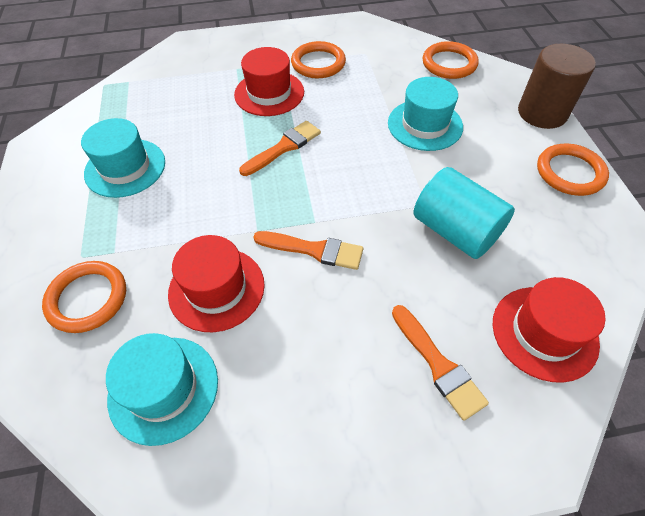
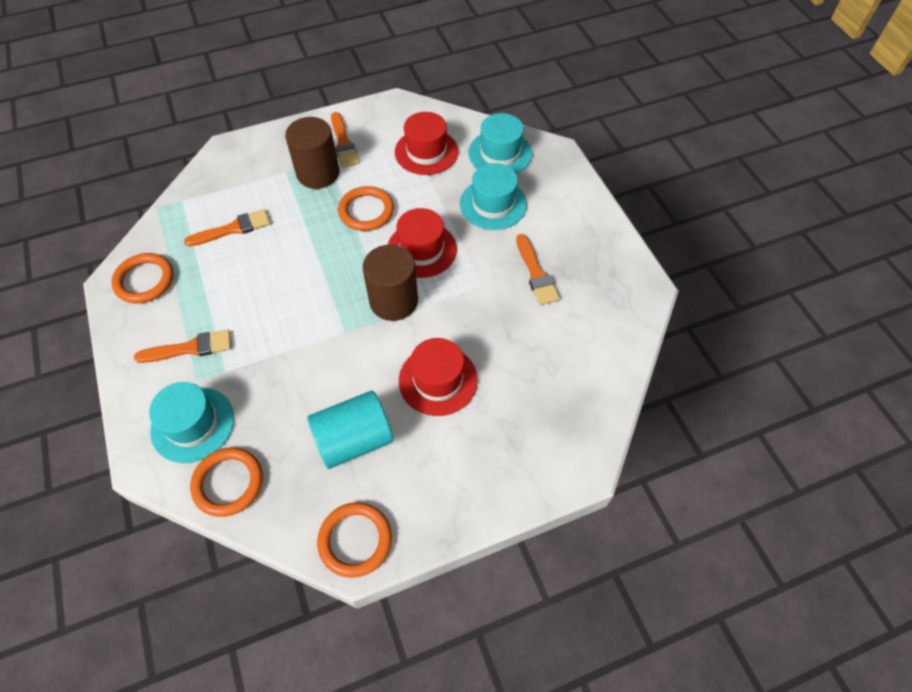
brown cylinder: [518,44,596,129] = 1 -> [285,117,340,189] [363,245,418,321] = 2
orange brush: [239,121,321,176] [253,231,363,270] [392,305,489,421] = 3 -> [134,330,231,363] [184,209,270,247] [331,112,360,167] [516,234,560,305] = 4

